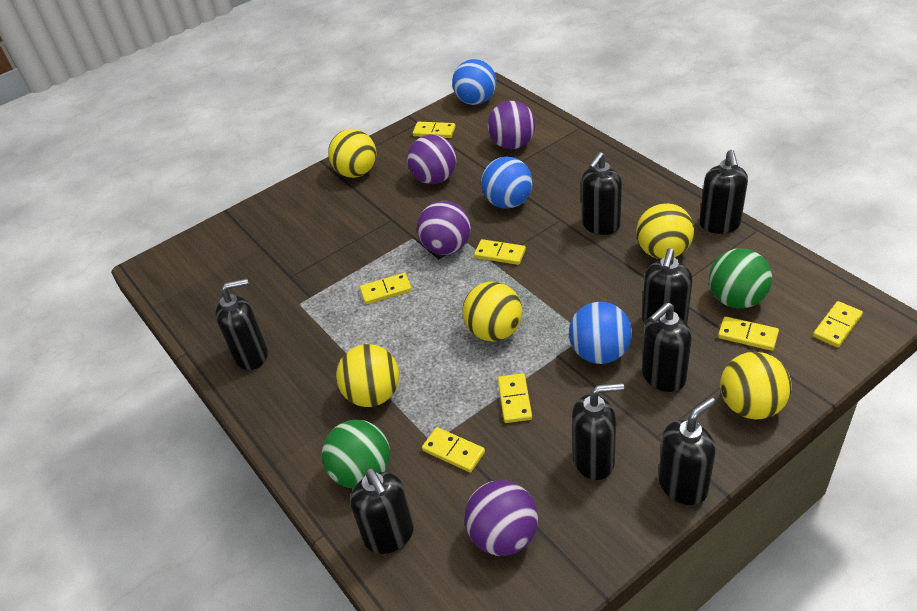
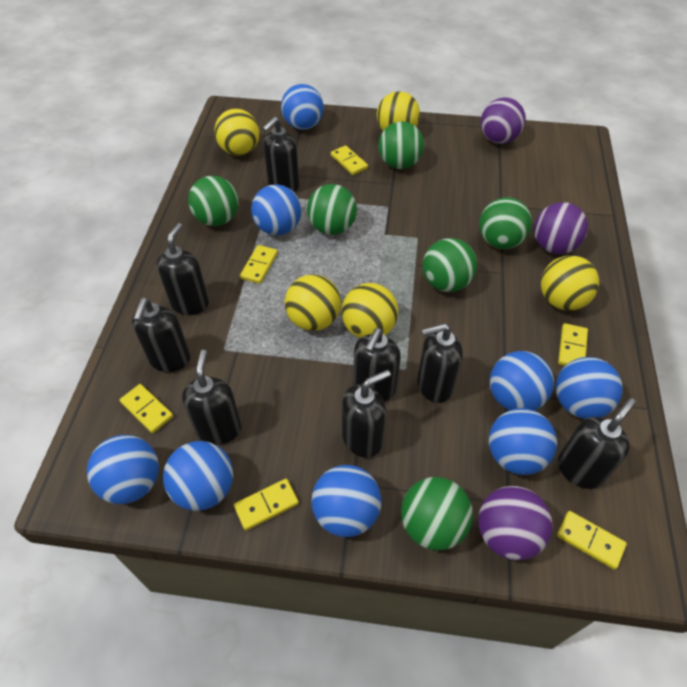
blue ball: [452,59,496,105] [481,157,533,208] [569,302,632,364] = 3 -> [87,435,159,504] [163,441,233,511] [251,184,302,235] [281,84,324,130] [311,465,381,537] [489,408,557,475] [490,351,554,411] [556,357,623,419] = 8
green ball: [322,420,390,488] [709,248,772,308] = 2 -> [188,176,238,226] [307,184,357,235] [378,121,424,169] [401,477,473,550] [423,238,477,292] [479,197,532,249] = 6
purple ball: [407,134,456,184] [417,201,471,255] [465,480,538,556] [488,101,535,149] = 4 -> [478,486,553,561] [481,98,526,144] [534,202,588,254] = 3
yellow domino: [360,273,412,304] [413,122,456,138] [422,427,485,473] [474,239,526,265] [498,373,532,423] [718,316,779,351] [813,301,863,347] = 7 -> [120,384,173,433] [234,479,299,531] [240,245,278,284] [331,145,368,175] [557,511,627,570] [558,323,588,366] = 6

